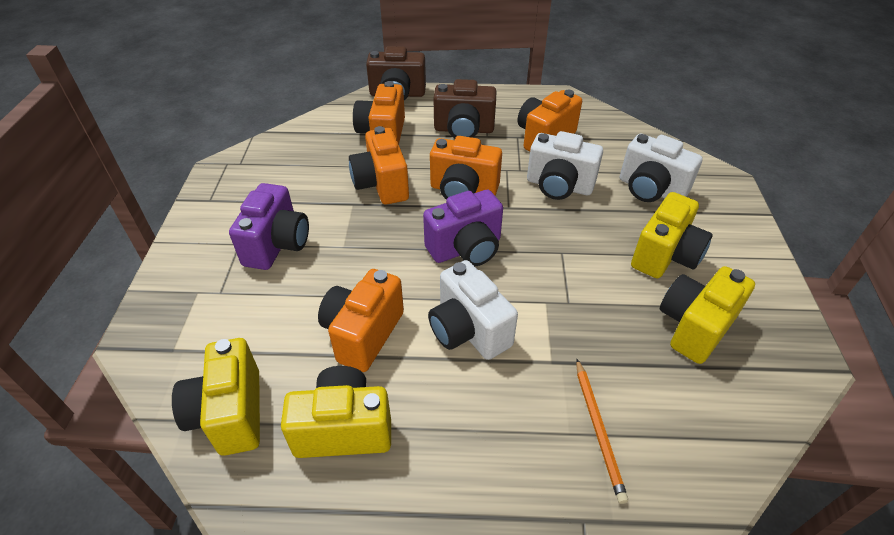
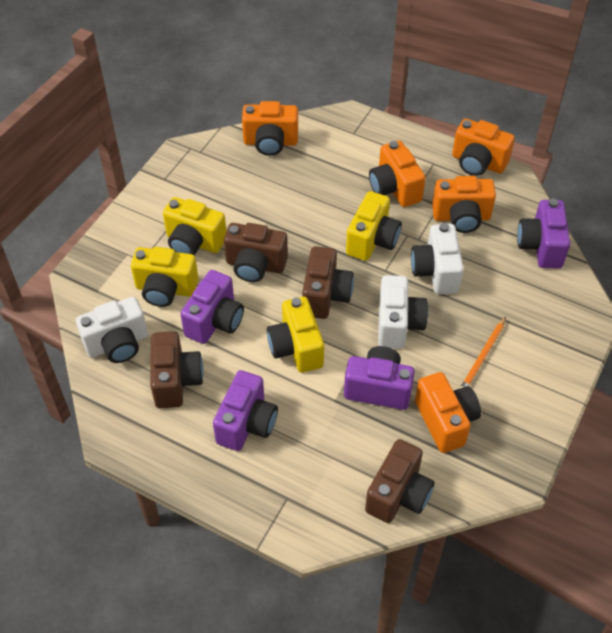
brown camera: [366,46,426,100] [433,79,496,138] = 2 -> [150,331,204,408] [224,223,288,282] [302,246,354,319] [365,439,435,523] = 4
purple camera: [229,183,309,270] [423,190,503,266] = 2 -> [180,270,244,344] [213,370,278,451] [344,346,415,410] [517,199,570,269] = 4

